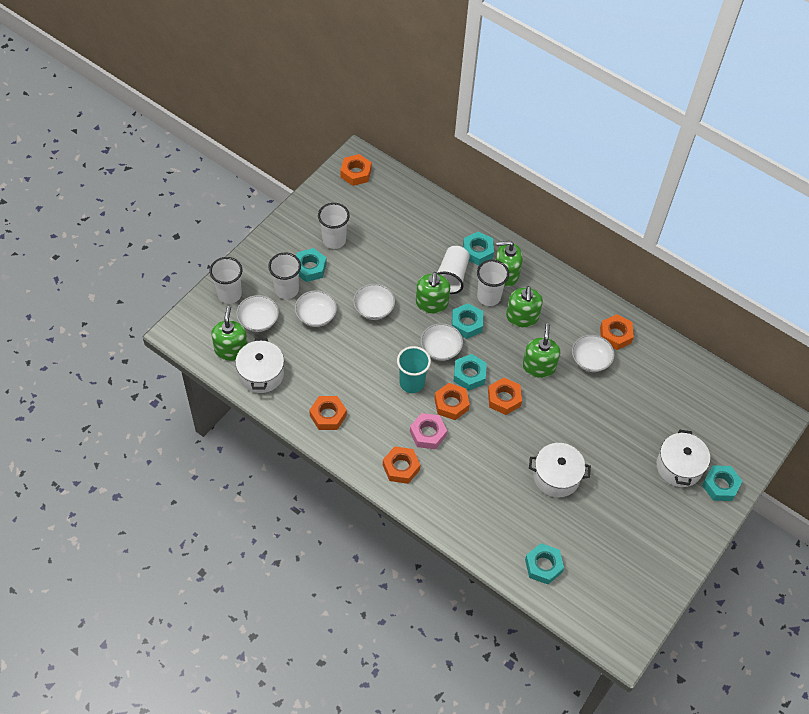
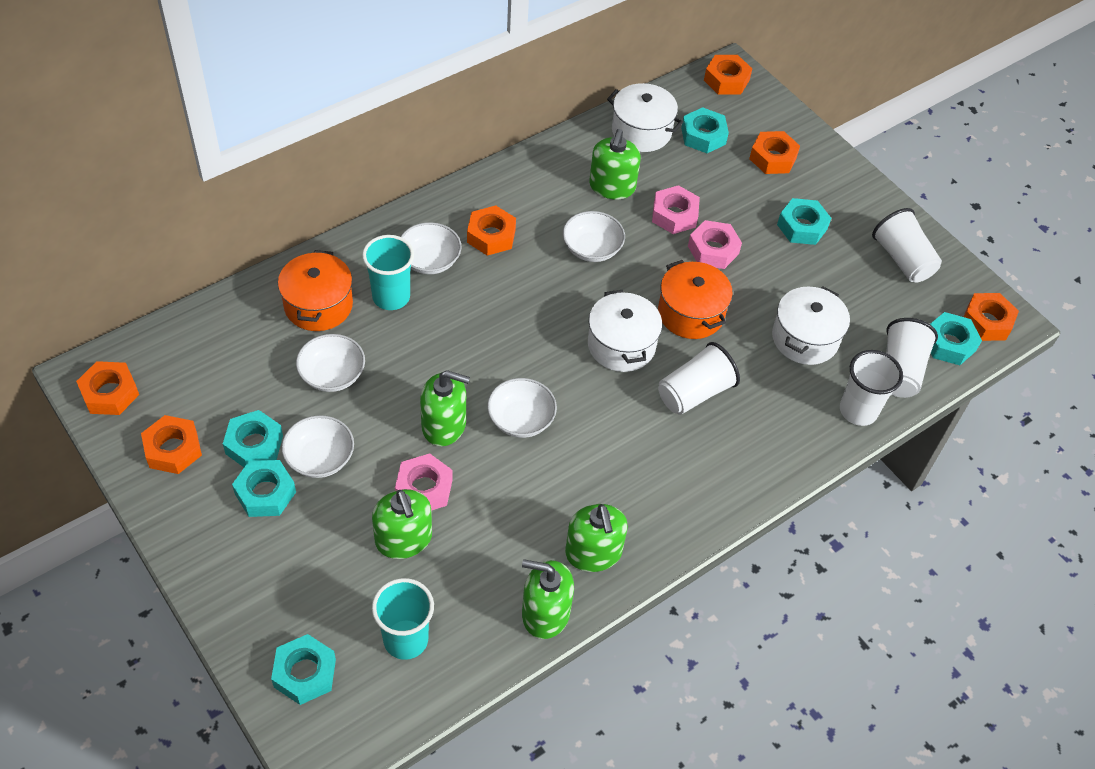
orange pot: none = 0 -> [278,250,353,331] [658,260,733,339] = 2
pink nut: [410,413,447,449] = 1 -> [395,453,453,511] [652,185,700,234] [688,220,742,269] = 3
turquoise cup: [397,346,431,393] = 1 -> [362,235,414,310] [372,578,434,660] = 2
white cup: [209,257,242,304] [268,252,301,299] [318,203,350,249] [437,246,470,294] [477,260,509,306] = 5 -> [658,342,740,415] [840,350,903,426] [872,208,942,283] [886,318,938,398] = 4

